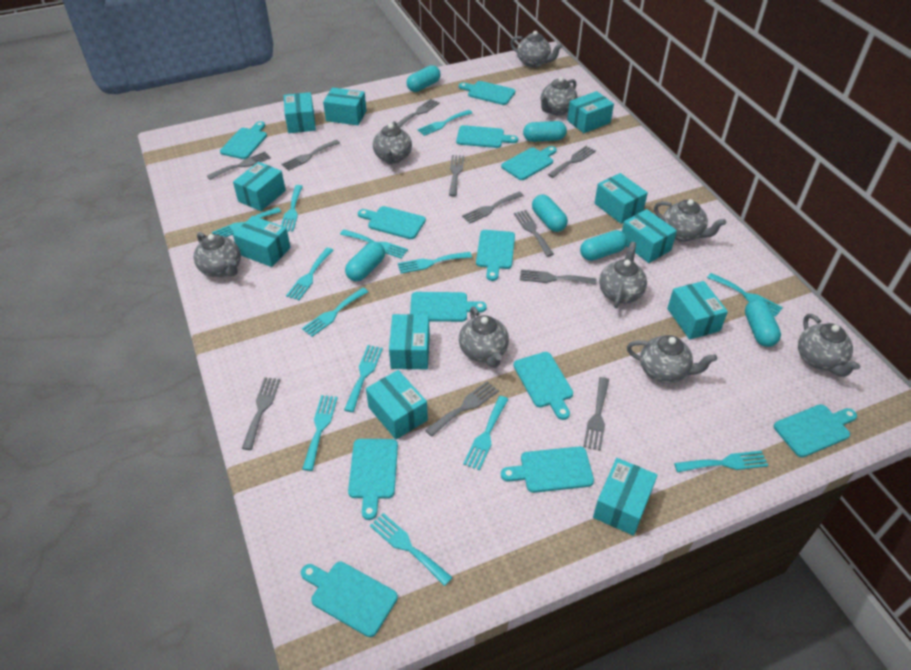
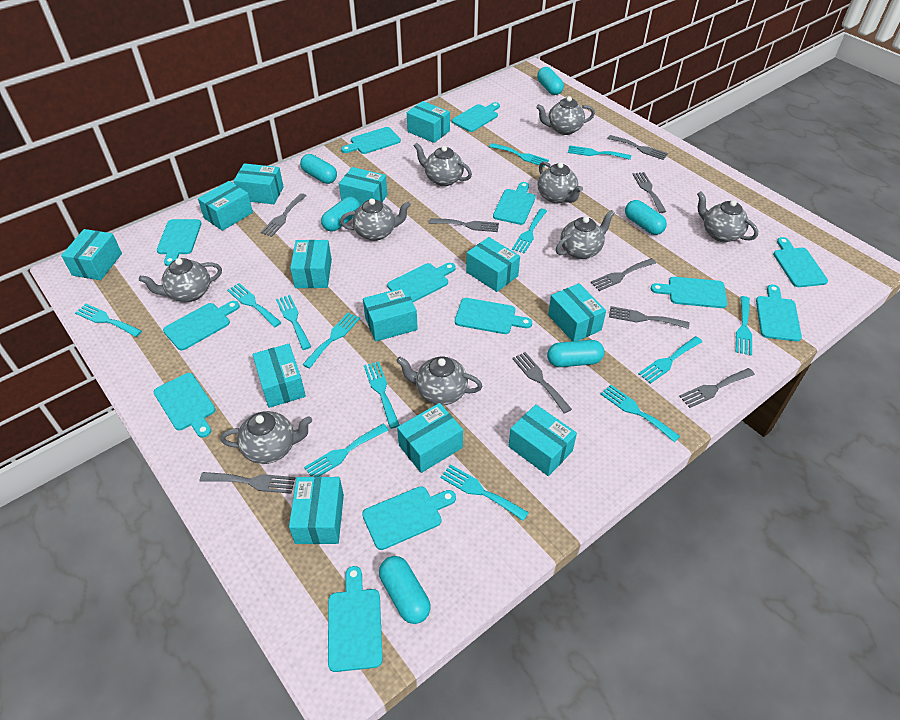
grey fork: [207,151,271,180] [242,377,280,450] [281,140,340,171] [397,99,440,127] [425,381,499,437] [449,155,464,196] [462,192,524,224] [514,210,554,257] [520,269,596,285] [548,146,596,178] [583,377,609,451] = 11 -> [200,472,295,494] [260,193,306,237] [429,218,499,232] [512,352,572,414] [591,258,656,291] [607,135,668,160] [609,306,689,329] [632,172,667,213] [679,368,755,408] = 9
turquoise box: [233,162,286,211] [233,216,291,267] [284,92,316,133] [323,87,366,125] [366,370,428,440] [389,314,430,369] [567,91,614,133] [593,458,658,536] [595,173,648,224] [622,209,677,263] [667,281,728,339] = 11 -> [61,229,122,280] [198,181,253,231] [233,163,284,204] [253,344,306,408] [289,477,344,544] [290,240,332,288] [339,167,388,206] [363,287,418,342] [397,403,463,473] [407,101,450,143] [466,237,520,292] [508,404,577,476] [548,283,606,341] = 13
turquoise cutting board: [220,121,267,159] [301,562,398,637] [348,439,398,520] [358,206,426,239] [410,292,487,322] [456,125,518,148] [459,81,515,105] [476,230,515,281] [501,146,557,180] [501,446,594,493] [513,352,573,420] [774,404,857,457] = 12 -> [154,373,216,438] [157,219,201,266] [163,301,240,351] [328,566,383,672] [341,127,401,154] [362,486,456,550] [387,263,456,302] [452,102,500,132] [455,298,532,334] [493,182,536,225] [651,277,727,308] [756,285,802,342] [773,237,828,287] = 13

